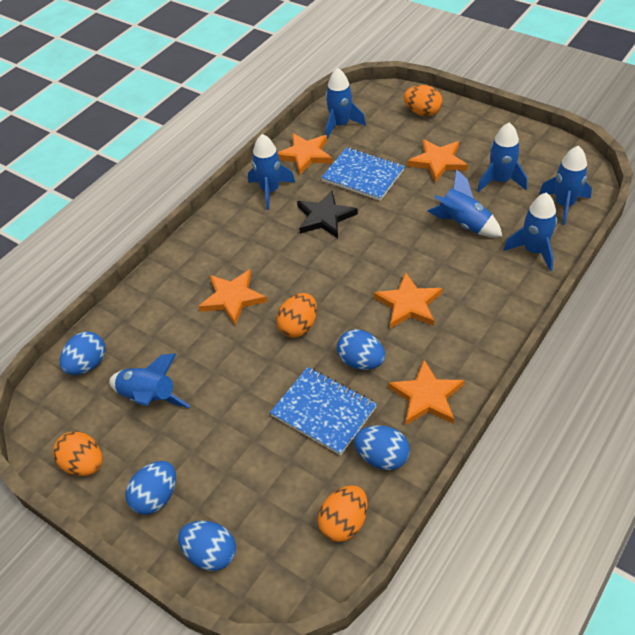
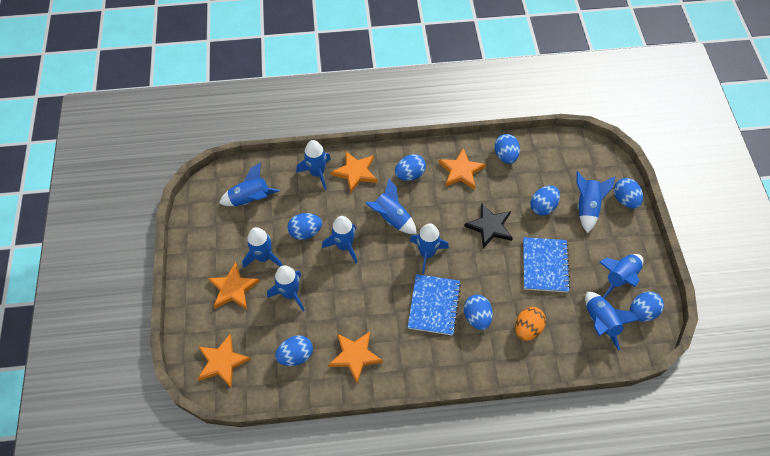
blue egg: [60,331,106,375] [125,461,176,515] [178,521,236,571] [337,329,385,370] [354,425,410,470] = 5 -> [275,335,313,366] [287,213,322,240] [395,154,426,181] [464,295,493,330] [494,134,520,164] [530,186,560,216] [614,178,643,209] [630,292,664,322] = 8
blue rocket: [109,354,190,408] [248,134,295,210] [326,68,366,139] [427,169,503,237] [477,122,527,192] [504,193,557,271] [539,146,592,225] = 7 -> [219,162,280,206] [242,227,283,268] [267,265,305,312] [296,140,331,190] [322,216,357,263] [365,179,417,234] [410,223,449,274] [576,171,615,233] [585,292,639,351] [599,254,643,298] = 10
orange egg: [53,431,103,476] [276,293,317,338] [318,485,368,542] [404,85,442,116] = 4 -> [515,307,546,341] = 1

